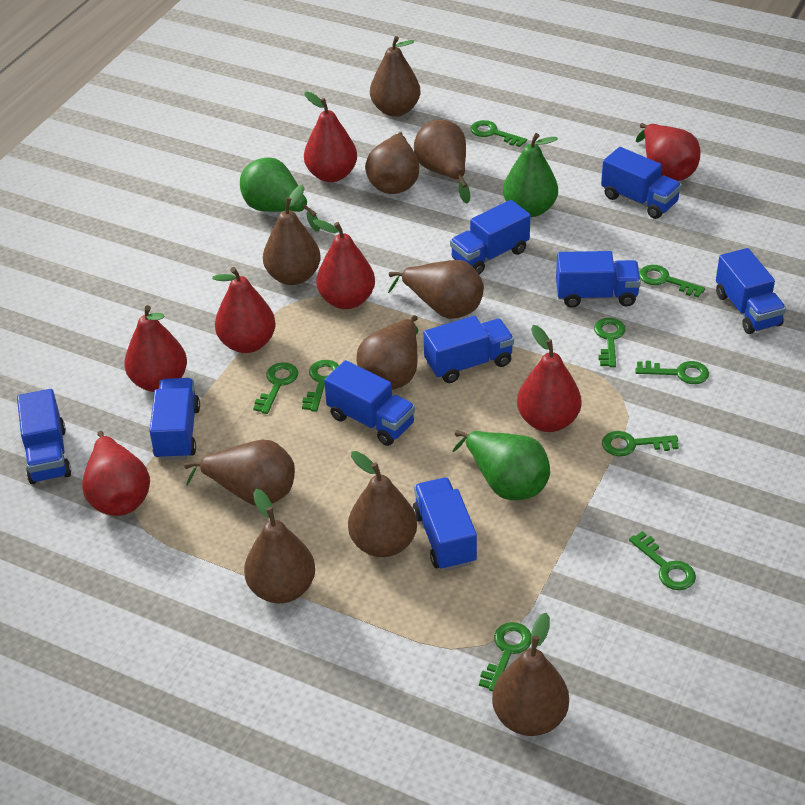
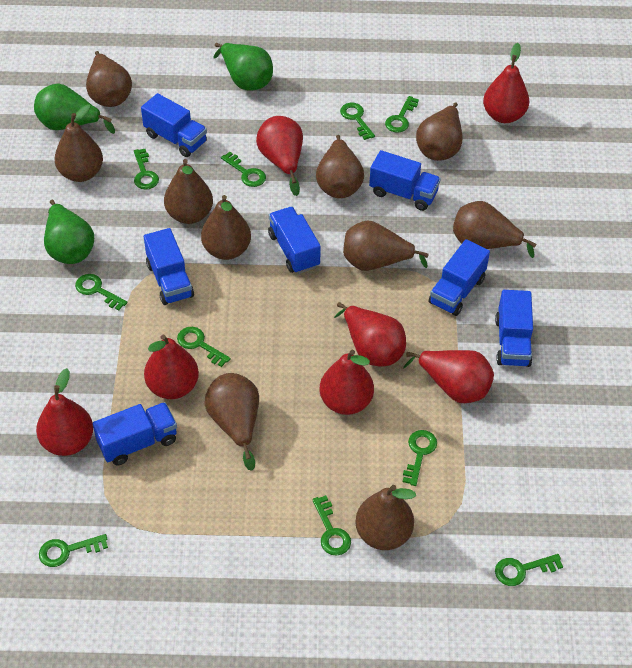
blue truck: [17,389,71,484] [149,378,200,460] [324,360,415,446] [413,478,477,571] [424,316,514,383] [450,200,530,274] [556,251,641,308] [601,147,682,219] [716,248,786,334] = 9 -> [93,402,177,465] [141,93,207,157] [144,228,194,305] [268,207,321,274] [369,150,441,211] [429,239,490,316] [495,290,533,367] = 7
green key: [253,362,298,414] [302,360,339,412] [470,120,527,147] [479,622,531,692] [594,318,626,367] [602,431,679,456] [629,531,696,590] [635,361,709,384] [639,265,705,298] = 9 -> [39,534,108,567] [75,274,128,311] [134,149,159,190] [177,327,231,367] [221,152,266,187] [312,495,351,556] [340,103,375,140] [385,96,419,133] [403,430,437,486] [495,554,563,586] = 10

